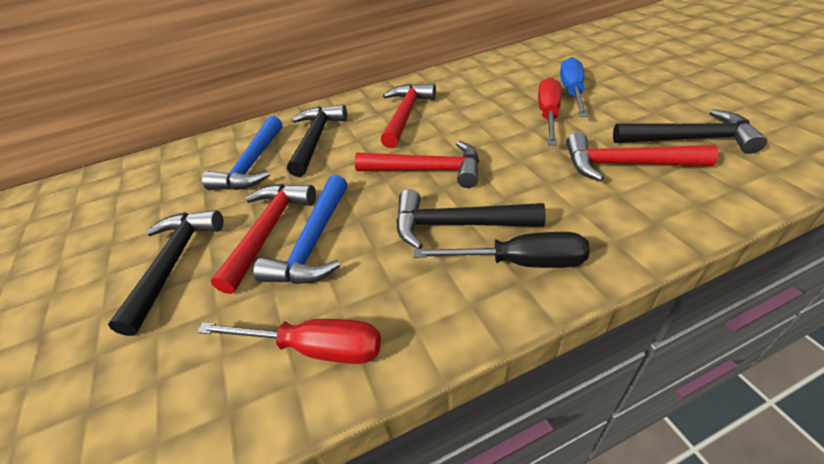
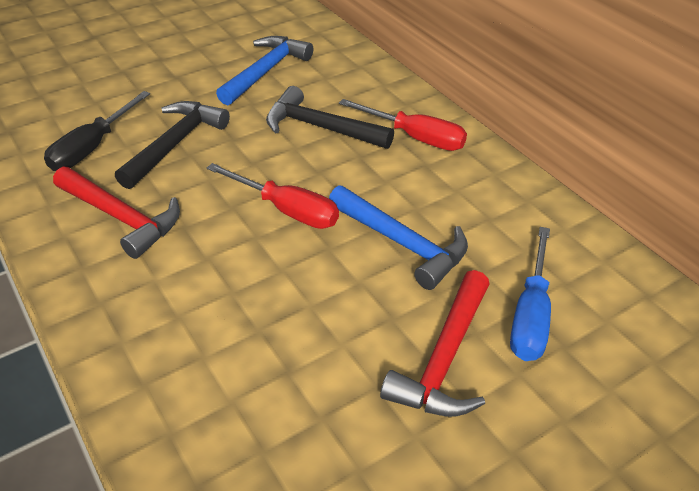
black hammer: [108,210,223,336] [287,104,347,177] [396,189,546,249] [613,109,767,154] = 4 -> [115,101,230,189] [266,86,394,149] = 2
red hammer: [211,184,316,294] [354,141,479,188] [381,83,436,148] [566,132,718,181] = 4 -> [53,167,180,259] [380,270,490,417] = 2

